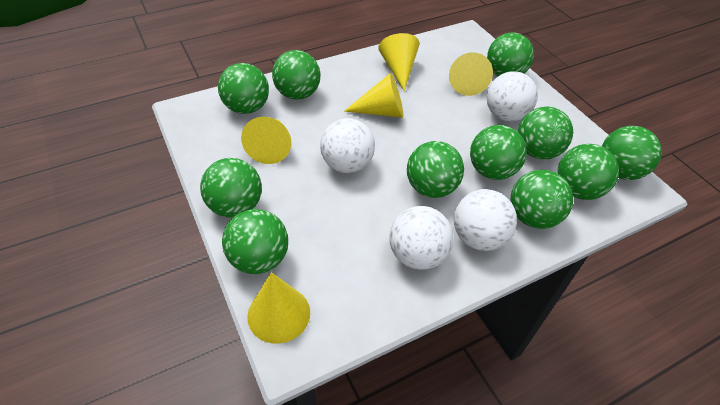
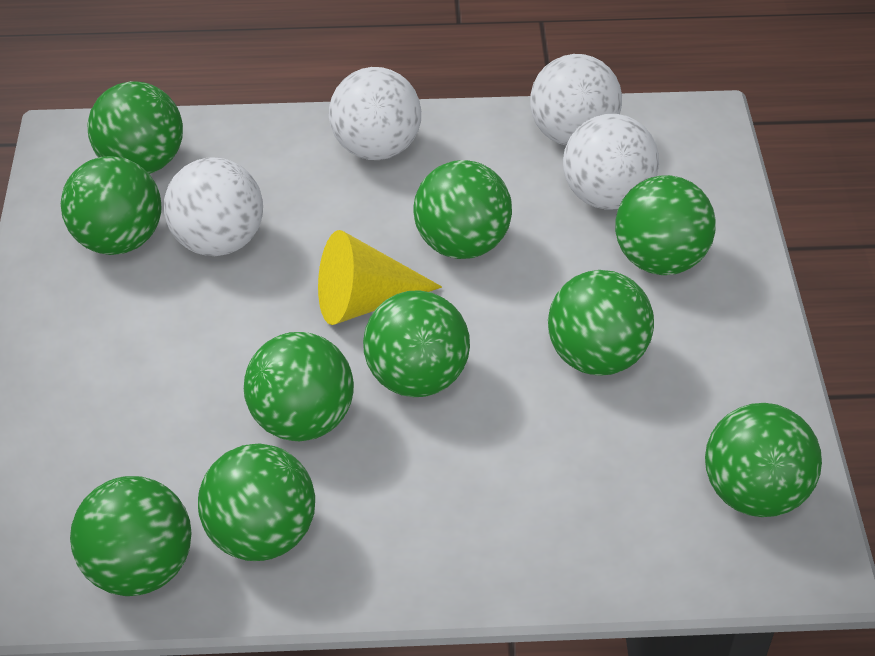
green ball: [200,158,262,218] [218,63,269,114] [222,209,288,274] [272,50,321,100] [407,141,464,198] [470,125,527,180] [487,32,534,76] [511,170,573,229] [518,106,573,160] [558,144,619,200] [602,126,662,180] = 11 -> [61,156,162,255] [70,476,192,596] [88,81,183,174] [198,443,315,561] [244,332,354,441] [363,290,470,397] [413,160,512,259] [548,270,654,375] [615,175,716,275] [705,403,822,517] = 10
yellow cone: [241,117,291,164] [247,272,310,344] [344,73,403,118] [378,33,419,91] [449,52,493,96] = 5 -> [318,230,442,325] = 1

